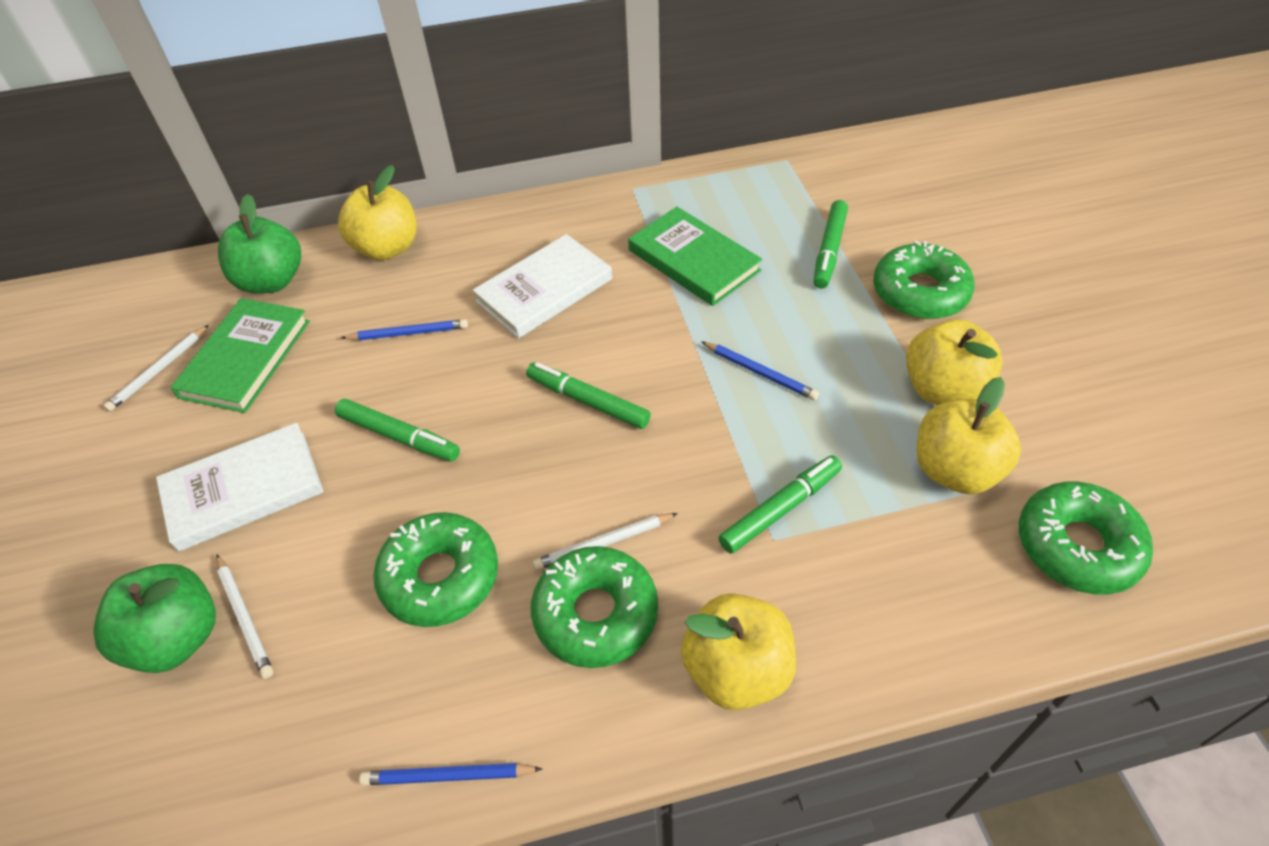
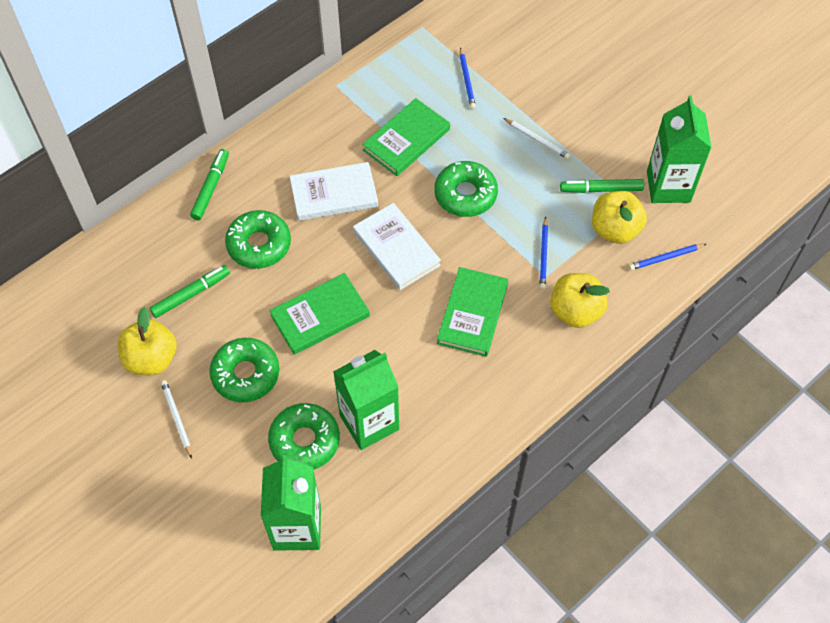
green apple: [93,564,216,673] [218,194,301,294] = 2 -> none = 0
green book: [170,298,310,413] [628,207,762,306] = 2 -> [269,273,370,355] [362,98,450,176] [437,267,508,357] = 3
green carton: none = 0 -> [261,455,321,551] [333,350,399,450] [647,96,711,203] = 3
green marker: [335,399,460,462] [526,362,651,429] [718,455,842,554] [813,200,848,288] = 4 -> [149,265,230,318] [190,149,229,220] [560,179,644,193] = 3
white pencil: [104,325,209,412] [216,555,273,679] [533,513,678,571] = 3 -> [161,380,192,458] [504,118,570,159] = 2
yellow apple: [338,165,416,260] [681,593,796,710] [906,319,1003,405] [917,377,1021,494] = 4 -> [118,307,177,375] [550,273,610,328] [592,191,647,244] = 3

